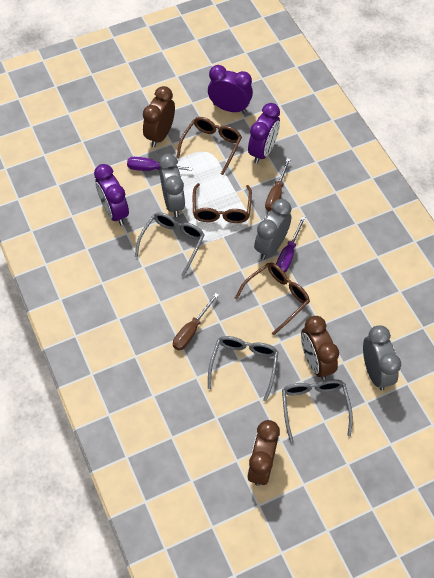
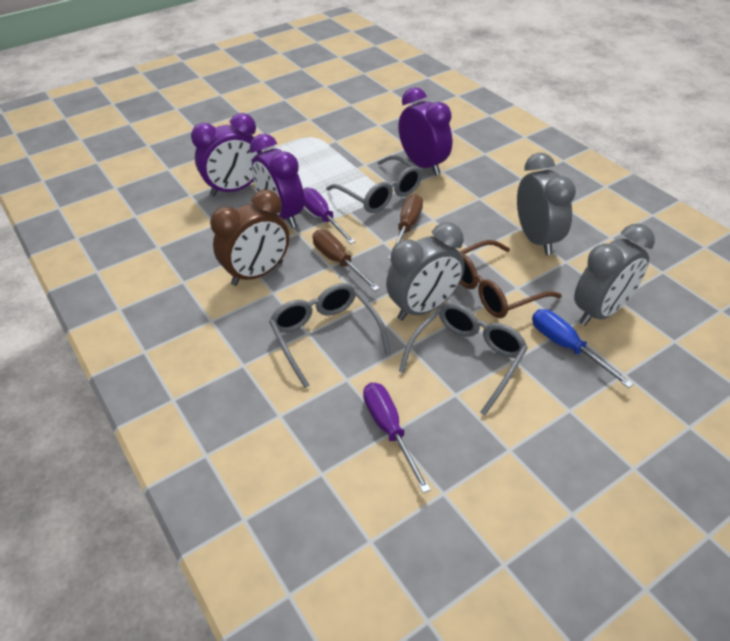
blue screwdriver: none = 0 -> [532,309,634,388] = 1
brown clock: [143,86,175,147] [247,420,280,486] [301,316,339,380] = 3 -> [210,189,289,286] = 1
brown glasses: [177,117,242,175] [193,183,252,223] [235,263,310,335] = 3 -> [459,240,562,318] = 1

